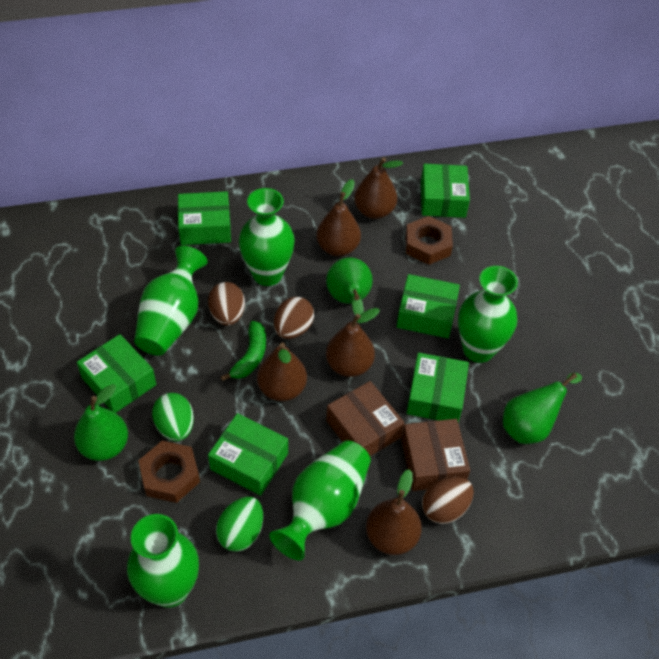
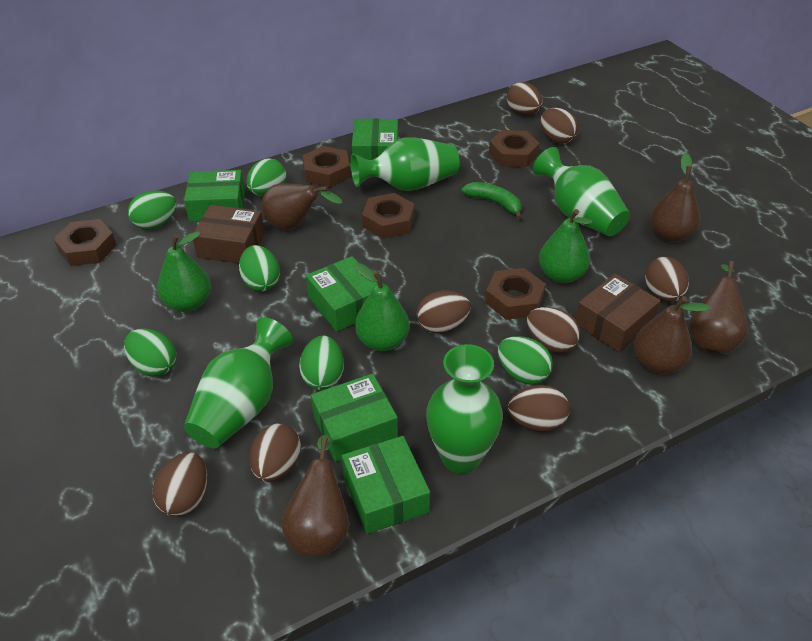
brown egg: [208,282,245,326] [274,297,314,339] [422,477,474,524] = 3 -> [152,452,207,516] [249,424,301,482] [416,291,471,333] [507,82,543,115] [508,385,570,432] [527,307,580,353] [540,108,578,144] [645,257,689,302] = 8
brown nut: [138,441,200,503] [405,216,453,265] = 2 -> [54,219,116,266] [303,146,351,187] [362,193,414,239] [485,268,545,320] [489,130,540,167] = 5
green box: [77,334,156,413] [178,191,231,245] [208,413,288,496] [397,274,460,338] [407,353,469,422] [421,164,470,218] = 6 -> [184,170,245,222] [306,256,377,332] [311,374,398,462] [342,436,430,534] [352,118,398,160] = 5
green egg: [152,393,194,441] [216,497,263,552] = 2 -> [124,329,176,376] [128,191,177,229] [239,245,280,291] [247,158,286,196] [299,336,344,390] [498,336,553,384] = 6
green vase: [127,514,199,608] [134,246,207,356] [239,188,295,286] [269,440,371,561] [458,266,518,363] = 5 -> [184,317,293,448] [350,137,459,191] [426,344,503,474] [533,147,630,236] = 4

